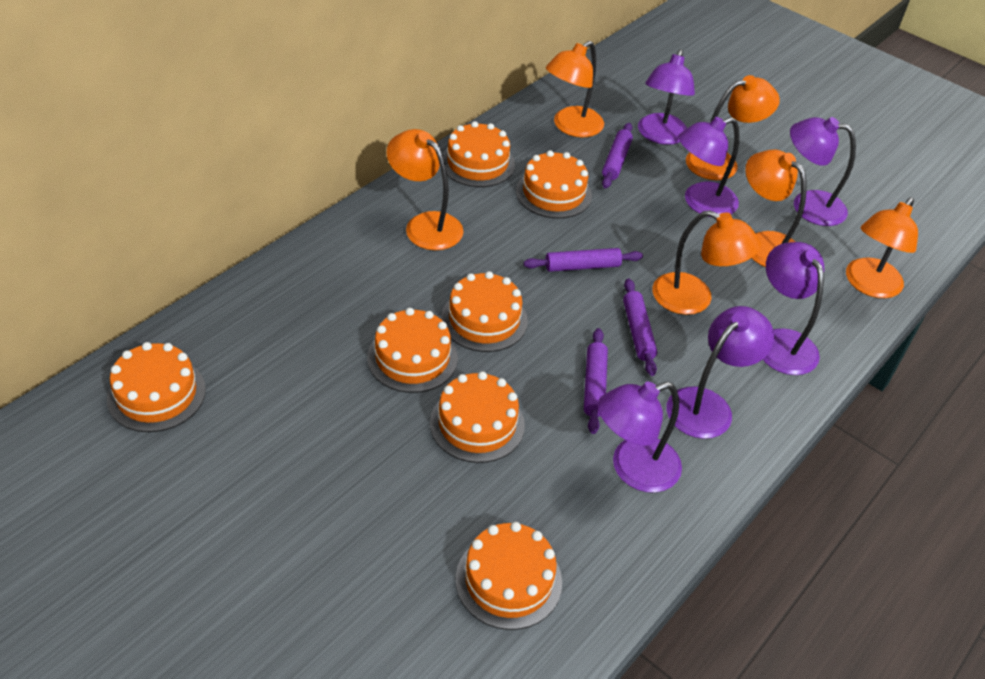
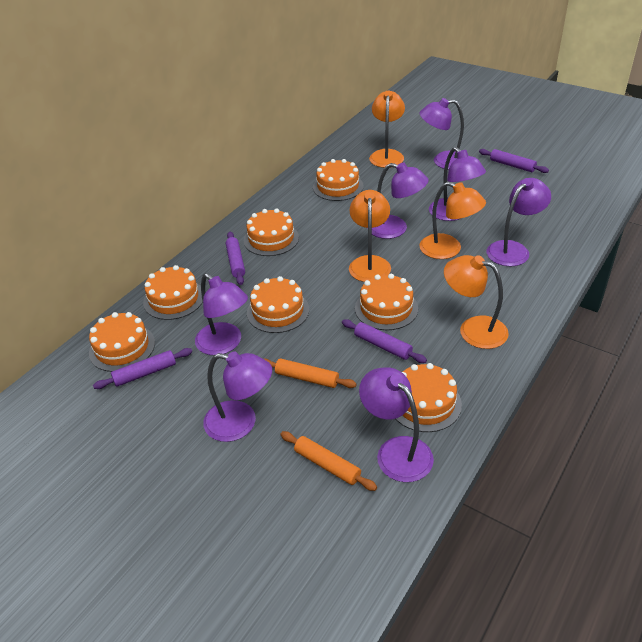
orange lamp: [387,129,463,250] [546,41,604,137] [652,210,761,315] [686,75,780,180] [745,150,807,267] [846,197,918,298] = 6 -> [349,190,391,282] [369,90,405,168] [420,182,486,259] [444,255,509,349] = 4
orange rolling pin: none = 0 -> [264,358,357,388] [281,431,377,491] = 2
purple lamp: [598,382,682,493] [638,49,695,145] [666,306,774,439] [678,117,739,217] [763,242,824,375] [790,117,856,226] = 6 -> [195,273,248,355] [203,351,272,442] [359,367,434,482] [372,162,429,239] [420,98,464,170] [429,147,486,221] [487,178,551,266] = 7

